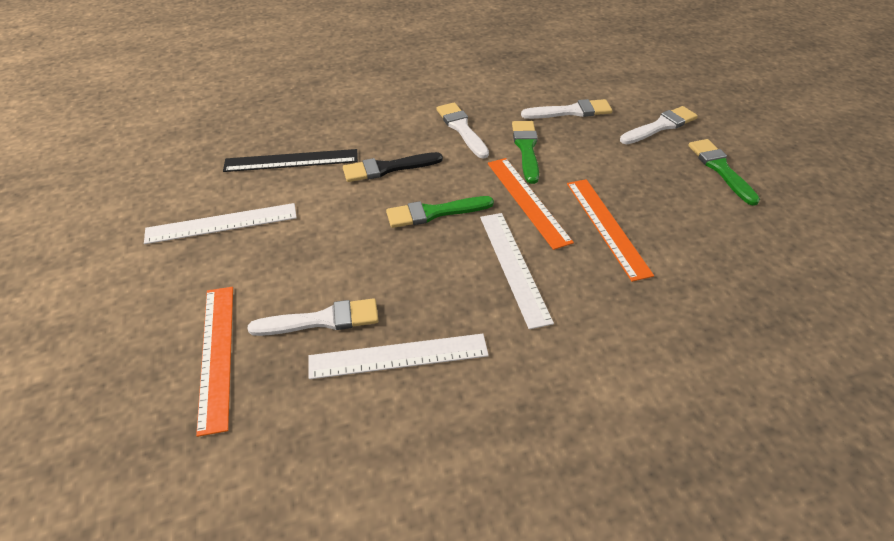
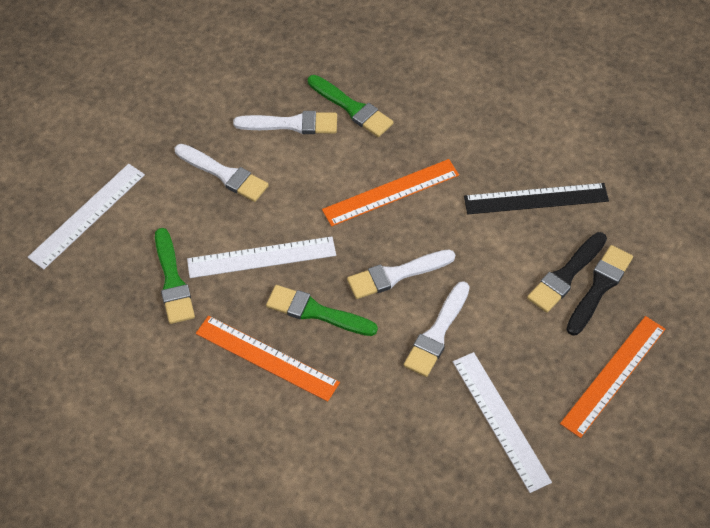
black brush: [343,152,443,182] = 1 -> [527,232,607,313] [566,245,633,336] = 2

